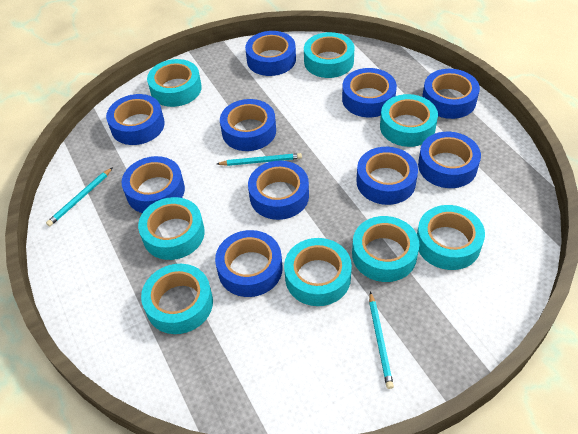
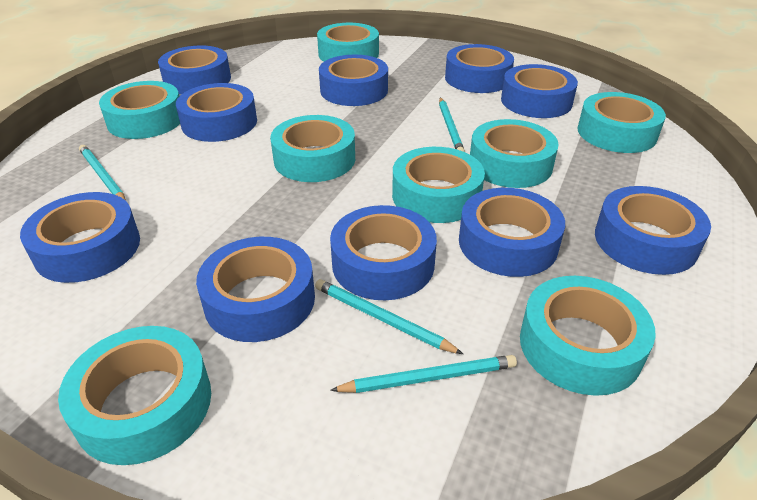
turquoise pencil: [46,167,113,226] [217,153,302,166] [369,292,394,389] = 3 -> [79,145,126,201] [315,279,463,354] [330,355,517,393] [439,97,465,152] = 4

